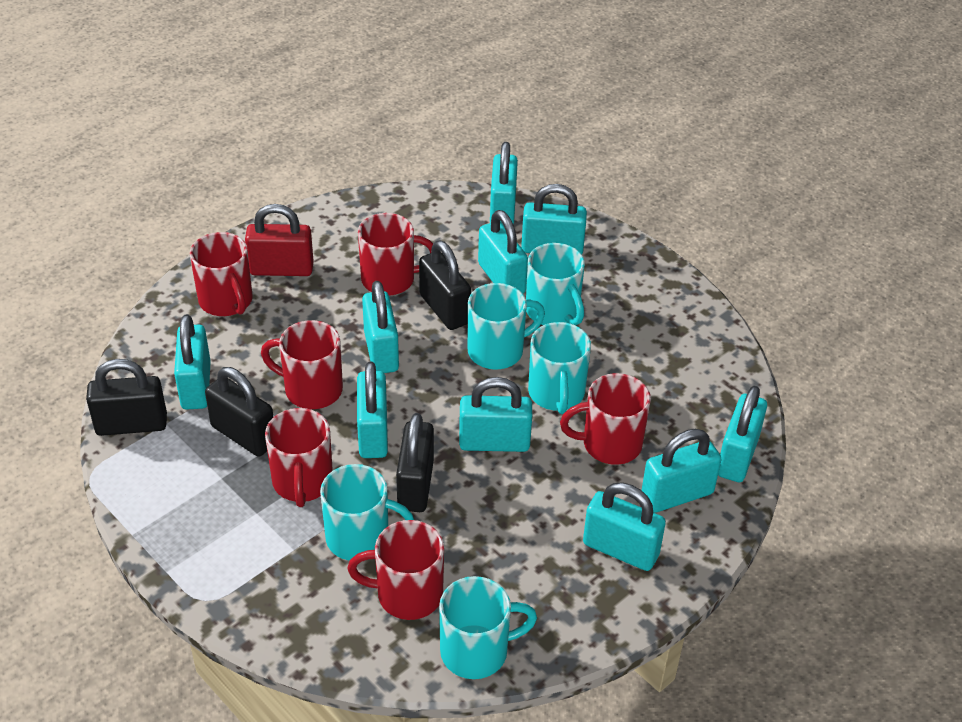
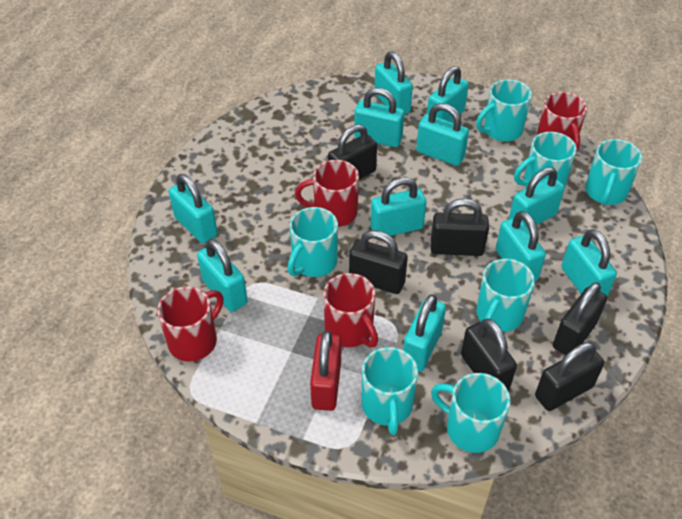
black padlock: [86,359,167,436] [205,367,273,457] [396,413,434,512] [419,240,471,330] = 4 -> [328,124,377,179] [349,230,408,294] [430,198,489,256] [461,318,517,390] [535,342,604,411] [553,282,607,355] = 6
red mug: [190,232,253,316] [261,320,343,409] [265,408,333,507] [348,520,444,620] [358,213,433,296] [560,373,651,465] = 6 -> [157,287,223,362] [295,160,359,227] [323,273,378,348] [537,92,587,153] = 4
turquoise mug: [320,464,414,561] [439,576,537,679] [468,283,545,369] [526,243,585,325] [528,322,591,414] = 5 -> [288,207,338,277] [361,347,418,435] [431,373,510,453] [476,79,532,142] [476,259,535,332] [514,132,577,188] [585,139,642,205] = 7
turquoise padlock: [174,314,211,410] [357,361,388,458] [362,281,399,373] [459,377,532,452] [478,210,528,294] [490,142,518,224] [521,184,587,254] [583,483,666,571] [642,429,722,513] [718,386,767,482] = 10 -> [169,174,218,244] [197,239,248,312] [354,88,404,147] [370,177,427,236] [374,51,413,115] [403,294,446,372] [416,103,469,166] [427,66,469,122] [496,211,546,281] [509,167,565,228] [561,229,617,297] = 11

